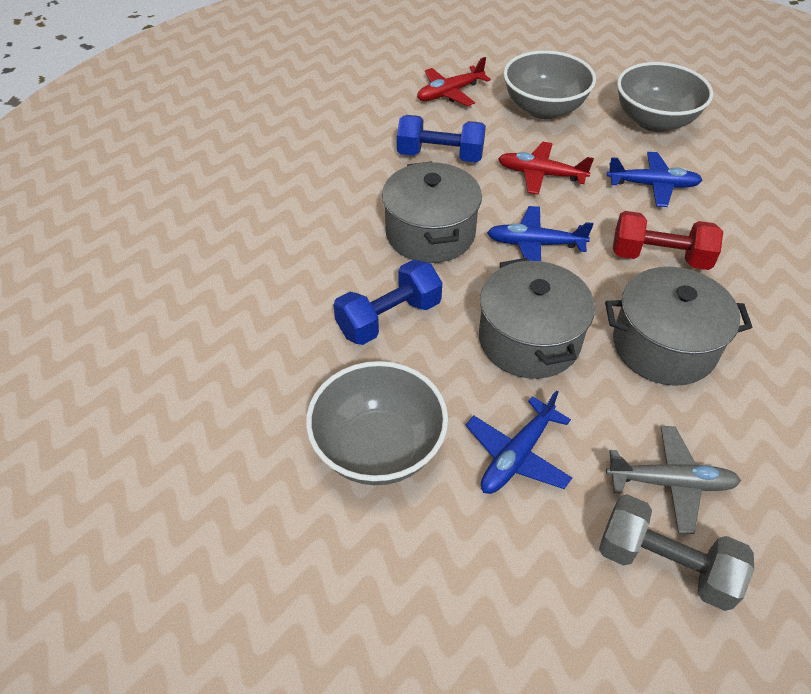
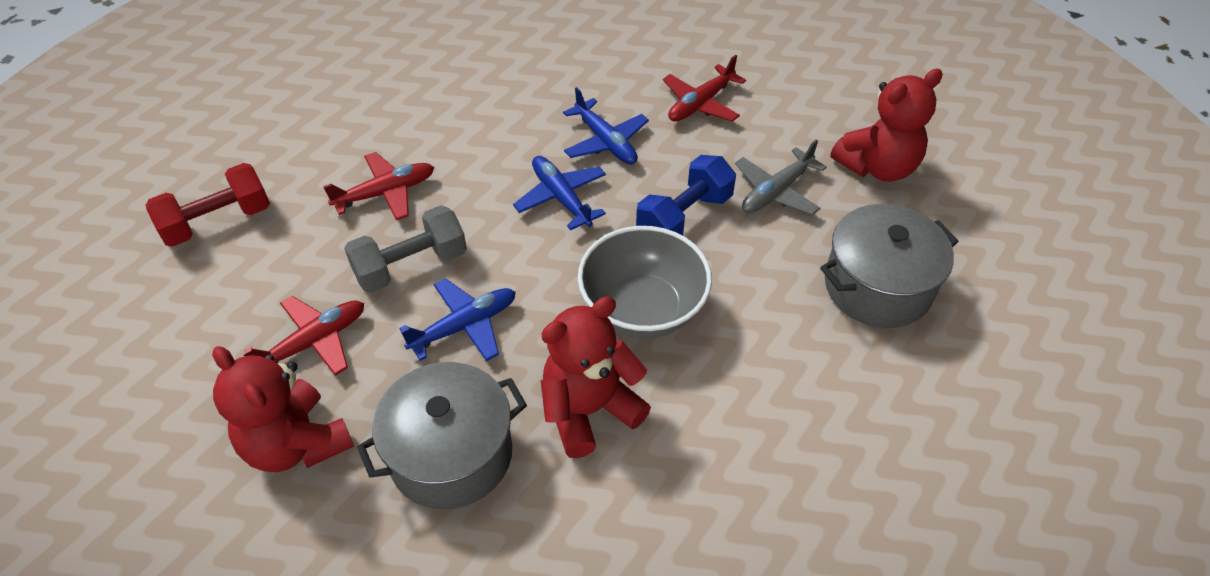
blue dumbbell: [333,259,442,345] [397,115,486,162] = 2 -> [636,155,736,236] = 1
grey bowl: [306,361,448,485] [503,51,596,119] [617,62,713,132] = 3 -> [578,226,712,339] = 1
grey pot: [382,161,482,263] [479,258,595,379] [605,267,752,386] = 3 -> [357,362,527,509] [820,204,959,328] = 2
red plane: [417,57,491,106] [498,142,594,195] = 2 -> [242,296,364,376] [323,152,434,220] [663,55,746,122] = 3
red teddy bear: none = 0 -> [212,346,354,472] [541,296,651,458] [830,69,943,182] = 3

